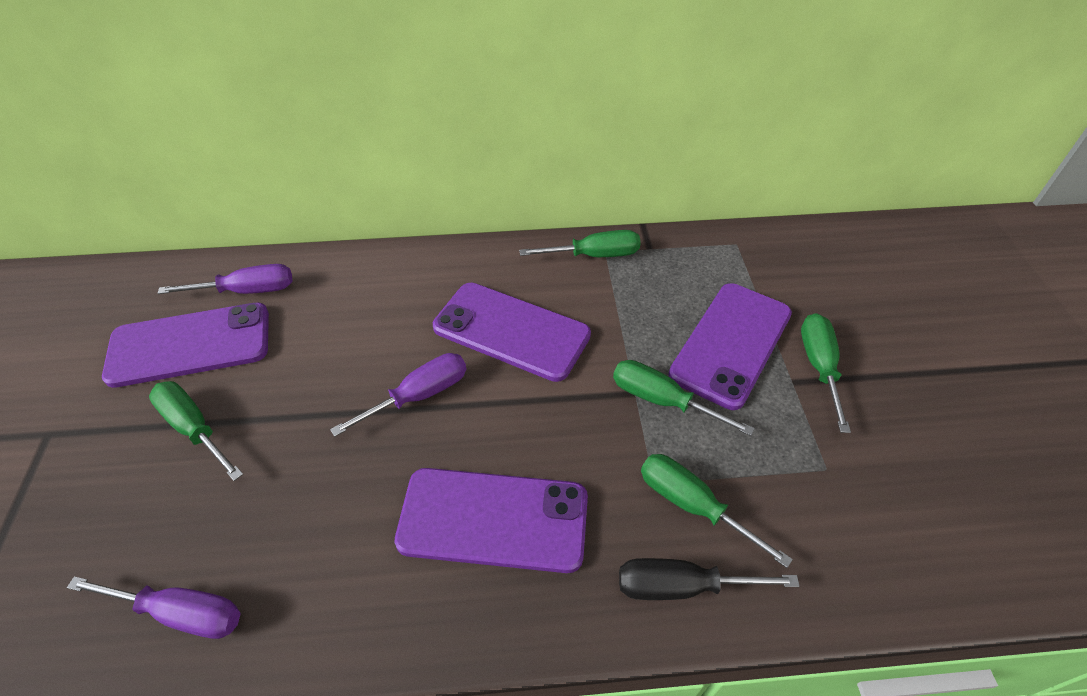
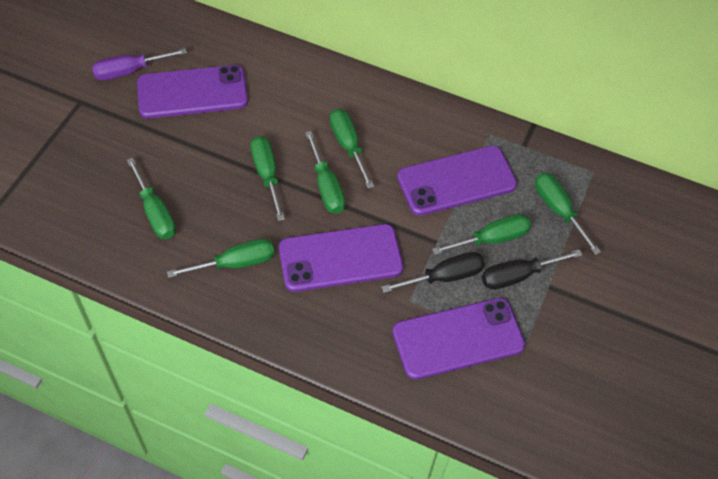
black screwdriver: [619,558,800,600] = 1 -> [381,252,485,293] [482,249,582,290] = 2
green screwdriver: [149,381,243,481] [519,230,641,257] [613,360,755,436] [641,454,793,568] [801,313,851,433] = 5 -> [126,158,176,239] [167,239,274,278] [250,136,285,221] [305,131,345,214] [329,109,374,189] [432,214,531,255] [535,173,601,255] = 7
purple screwdriver: [67,576,241,639] [158,264,292,294] [330,353,466,437] = 3 -> [92,48,187,80] = 1

